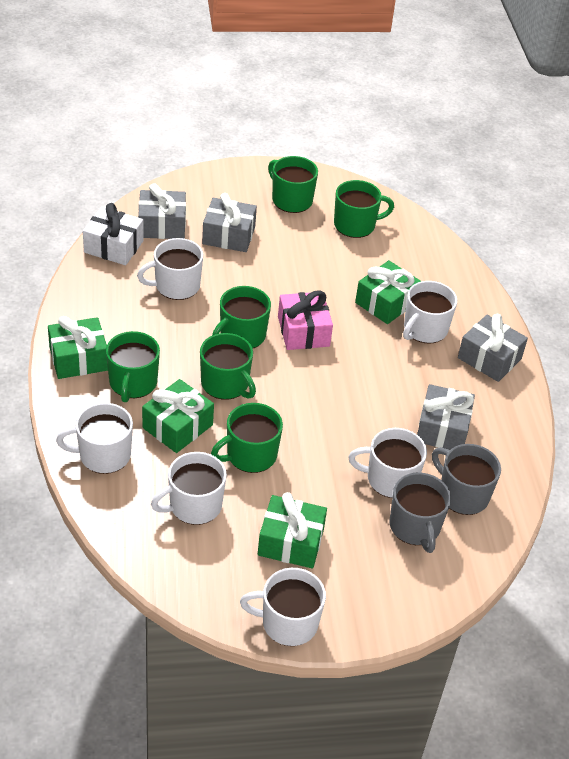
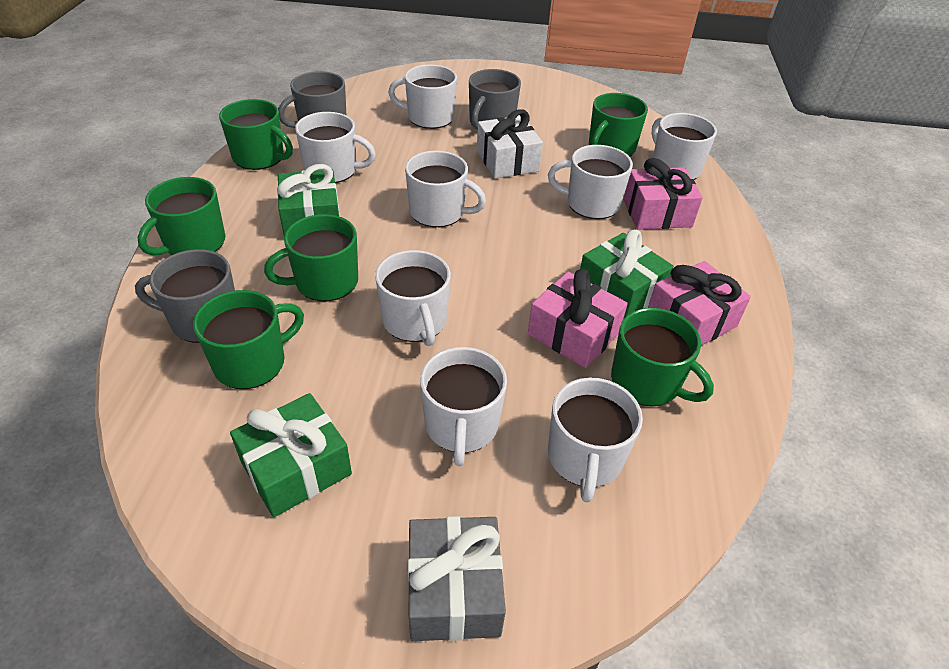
green gift: [48,316,108,379] [142,379,214,453] [258,492,327,568] [355,260,421,324] = 4 -> [230,393,352,517] [277,164,340,236] [580,230,674,320] = 3
grey gift: [138,183,186,239] [202,193,257,252] [417,384,475,450] [458,314,528,382] = 4 -> [408,516,506,641] = 1
grey mug: [389,472,451,553] [432,444,501,515] = 2 -> [135,249,235,343] [278,71,347,128] [469,69,521,130] = 3
pink gift: [278,290,333,350] = 1 -> [528,269,628,368] [623,158,703,230] [648,261,751,346] = 3
white mug: [56,403,133,474] [137,238,203,300] [151,452,227,525] [240,568,326,646] [348,428,427,498] [403,281,457,344] = 6 -> [295,112,376,183] [375,250,451,346] [388,65,457,129] [405,151,486,227] [420,347,507,466] [548,145,633,219] [548,378,643,503] [652,113,717,180] = 8

